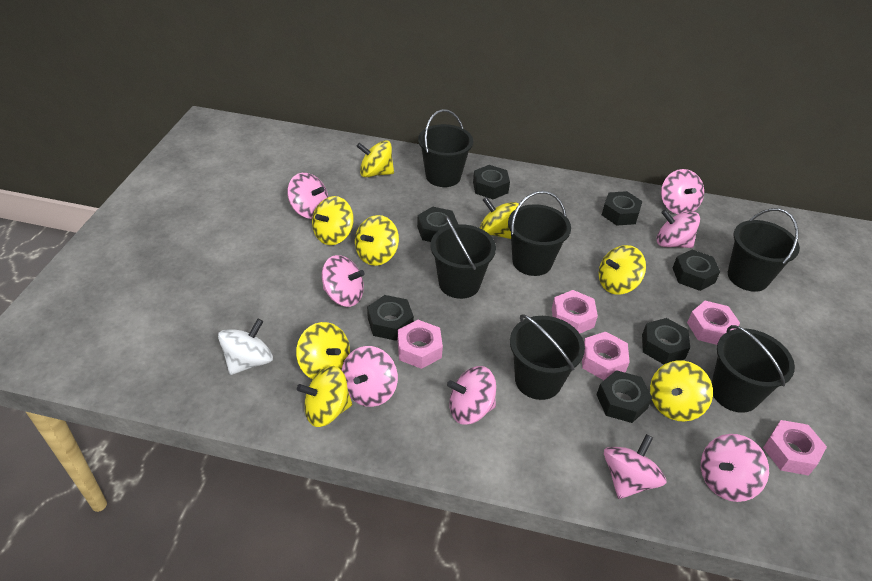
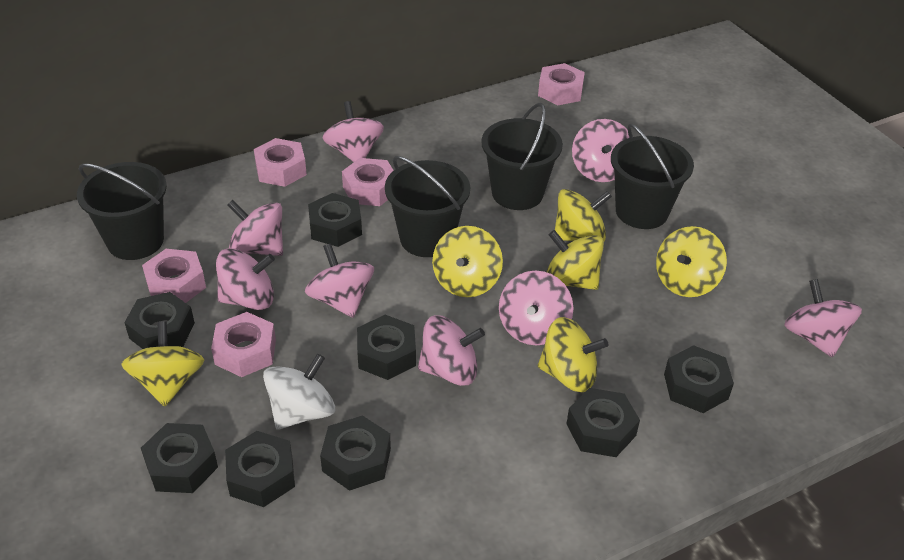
black bucket: [418,109,473,187] [430,216,496,299] [508,191,571,276] [510,314,585,400] [712,325,795,413] [728,208,800,292] = 6 -> [77,162,167,260] [385,156,470,257] [481,103,563,210] [611,124,694,229] = 4
black nut: [367,295,414,341] [417,207,458,242] [473,165,510,199] [596,370,653,423] [602,191,643,226] [642,318,690,364] [673,250,720,291] = 7 -> [124,292,195,349] [141,423,218,493] [225,431,295,507] [308,193,362,247] [320,415,391,491] [357,315,416,380] [566,388,640,457] [664,345,734,413] = 8
yellow spinning top: [296,322,350,379] [297,366,352,427] [312,196,354,245] [355,215,399,266] [357,140,394,177] [480,197,519,239] [599,245,646,295] [650,360,713,421] = 8 -> [121,321,204,406] [432,226,503,297] [538,317,608,392] [546,230,604,290] [555,189,612,242] [656,226,727,297] = 6

